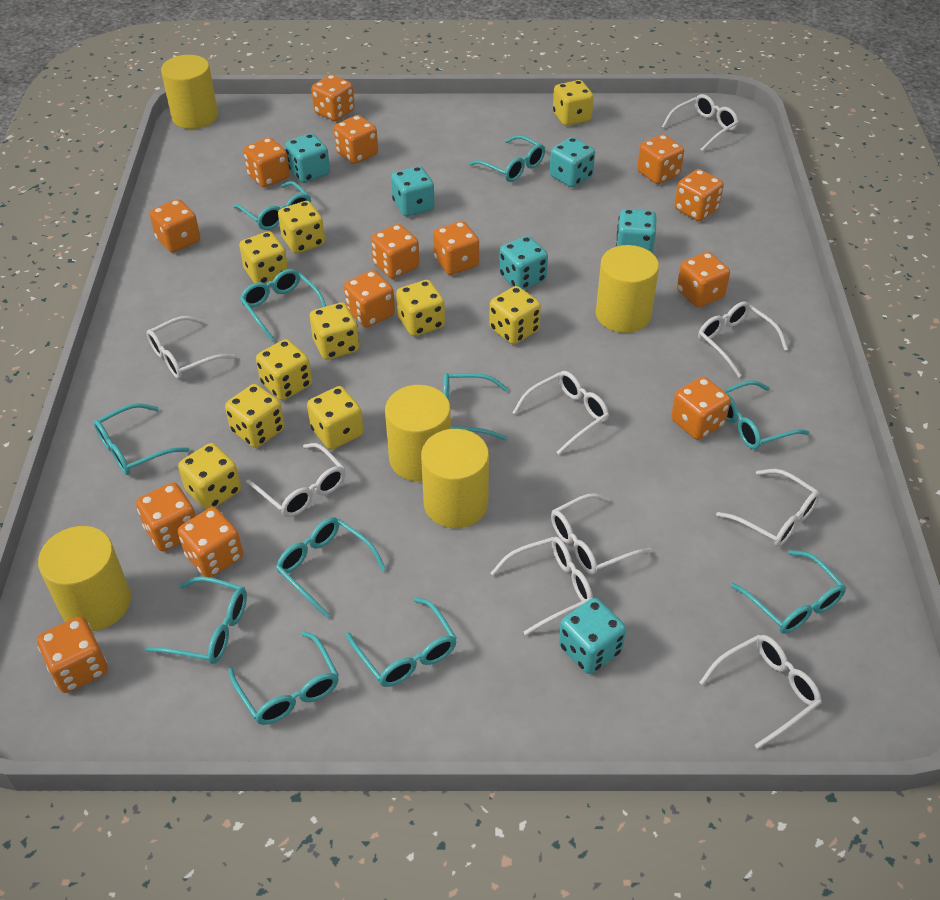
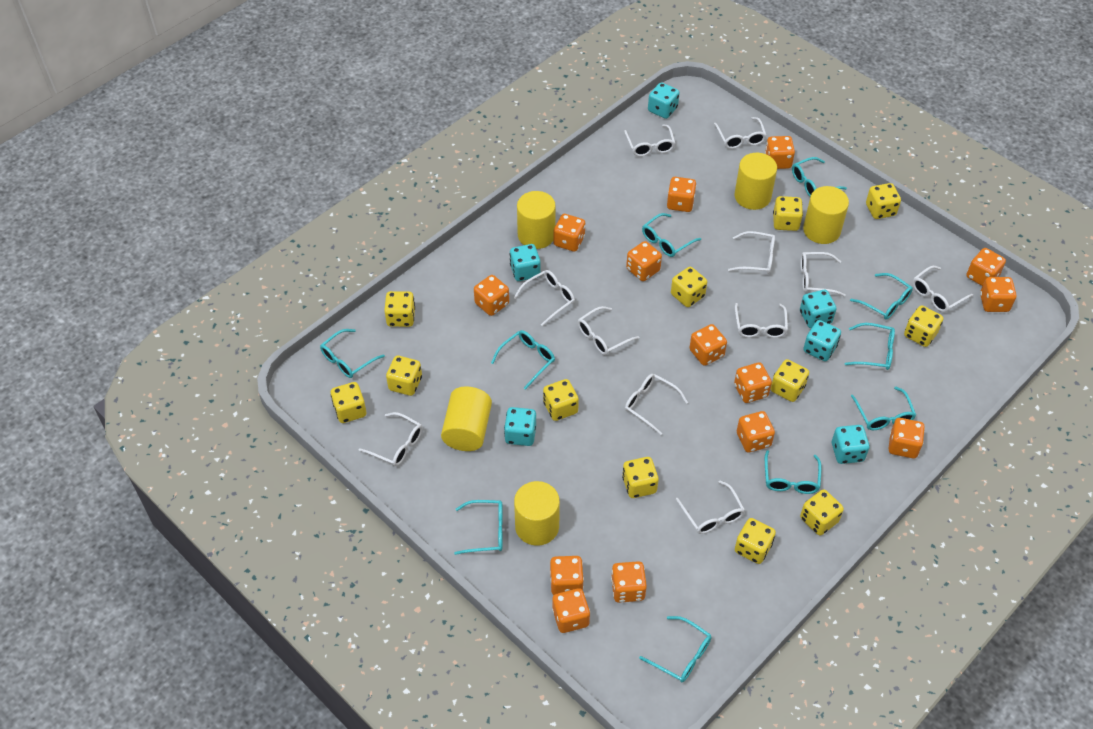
turquoise glasses: [94,403,189,475] [145,576,247,664] [228,631,339,725] [233,181,311,230] [240,269,326,342] [276,517,386,618] [346,597,457,687] [443,373,508,441] [469,135,545,182] [723,380,809,449] [731,550,846,634] = 11 -> [320,329,385,378] [454,500,503,555] [491,330,555,390] [639,616,711,682] [642,213,701,257] [765,450,822,494] [792,157,847,196] [844,323,895,370] [850,273,913,320] [851,387,916,430] = 10
white glasses: [146,316,236,379] [246,443,346,517] [490,537,593,635] [512,371,609,454] [551,493,652,575] [662,94,739,151] [698,301,788,377] [699,635,822,749] [716,469,820,547] = 9 -> [358,412,422,466] [514,270,575,326] [578,306,639,355] [624,124,675,157] [625,374,688,435] [676,481,745,534] [714,117,767,149] [728,231,775,274] [735,303,788,338] [800,252,846,297] [912,266,973,312] = 11
yellow dice: [178,443,241,510] [225,384,285,448] [239,231,288,283] [256,339,312,400] [278,201,325,253] [307,386,364,450] [310,302,359,360] [396,280,445,336] [489,286,541,344] [553,80,594,126] = 10 -> [331,382,366,423] [384,291,415,327] [386,356,422,396] [543,379,579,421] [622,457,659,498] [671,267,707,307] [735,518,776,564] [771,359,809,402] [773,196,803,231] [800,489,844,535] [866,183,901,219] [904,305,943,347] = 12

